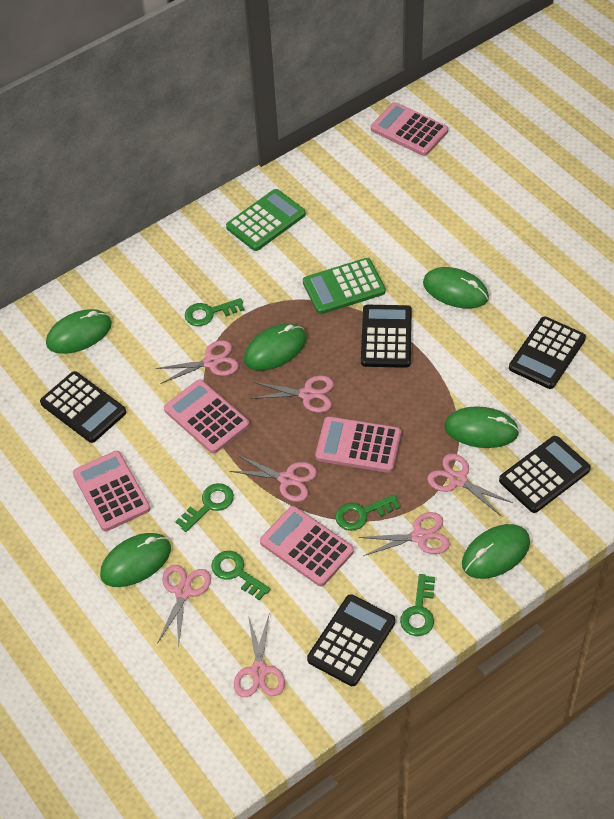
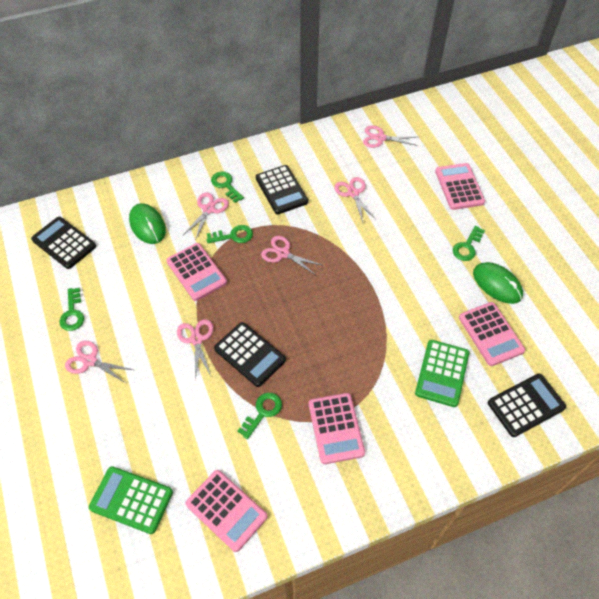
black calculator: [40,371,126,443] [307,594,396,686] [361,305,412,368] [499,436,591,513] [509,317,586,389] = 5 -> [31,217,96,269] [214,322,286,387] [256,165,308,214] [488,373,566,437] = 4
green mouse: [46,309,112,354] [100,533,171,587] [244,323,307,371] [423,267,489,309] [444,406,519,448] [462,524,530,579] = 6 -> [129,203,166,244] [473,262,523,304] = 2
pink scissors: [155,340,239,384] [157,565,211,648] [229,455,317,502] [234,615,285,697] [251,375,334,413] [359,512,450,556] [427,454,513,516] = 7 -> [65,341,133,383] [177,319,213,380] [183,192,229,241] [261,236,324,275] [334,177,376,222] [363,125,418,148] = 6

